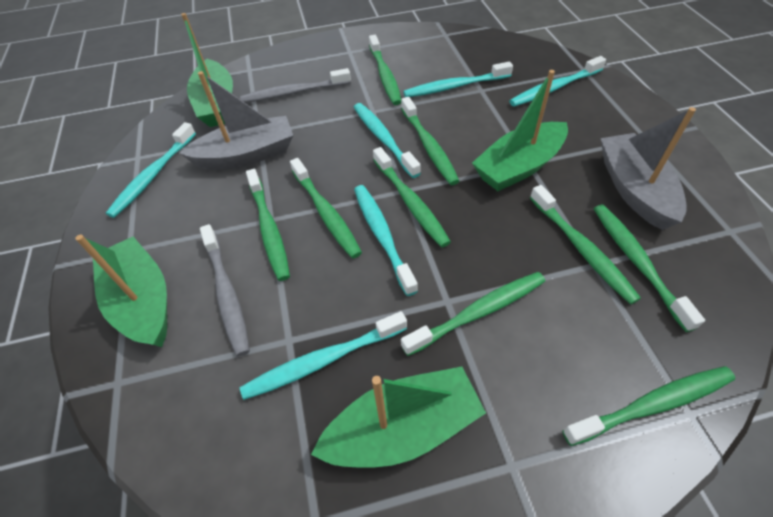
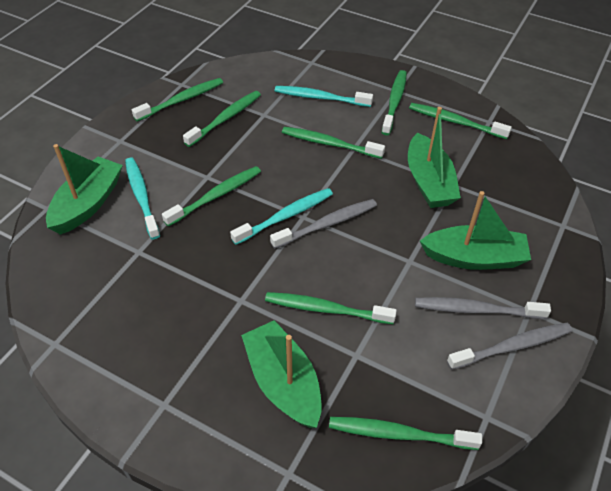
green toothbrush: [246,169,290,281] [290,158,362,259] [369,35,401,105] [373,147,451,248] [401,97,459,185] [401,272,545,356] [530,185,641,305] [563,366,735,446] [594,205,705,332] = 9 -> [132,78,223,121] [162,166,261,227] [183,91,261,147] [265,292,397,324] [282,127,385,159] [329,417,482,450] [382,70,407,135] [409,103,512,139] = 8
grey boat: [179,71,293,170] [600,107,696,230] = 2 -> none = 0
grey toothbrush: [200,224,250,357] [240,68,351,103] = 2 -> [270,199,377,249] [415,297,551,319] [447,323,572,370] = 3
turquoise toothbrush: [106,122,196,218] [239,311,407,400] [354,103,421,178] [354,185,418,296] [403,62,513,97] [509,56,606,107] = 6 -> [125,157,160,239] [230,188,333,245] [275,86,373,107] = 3

